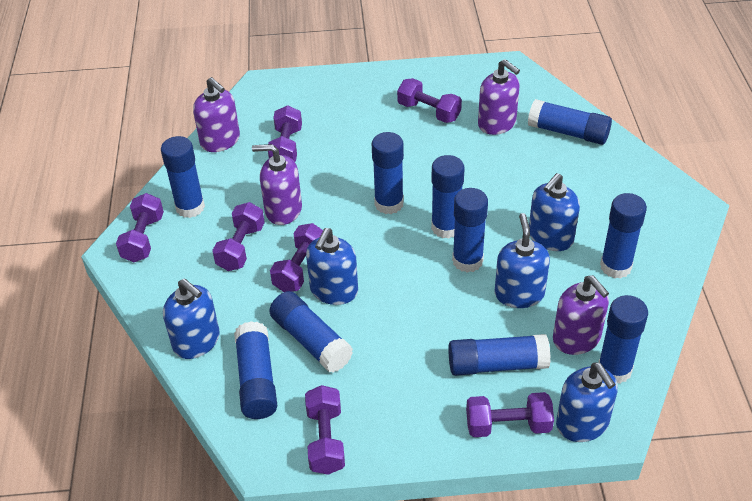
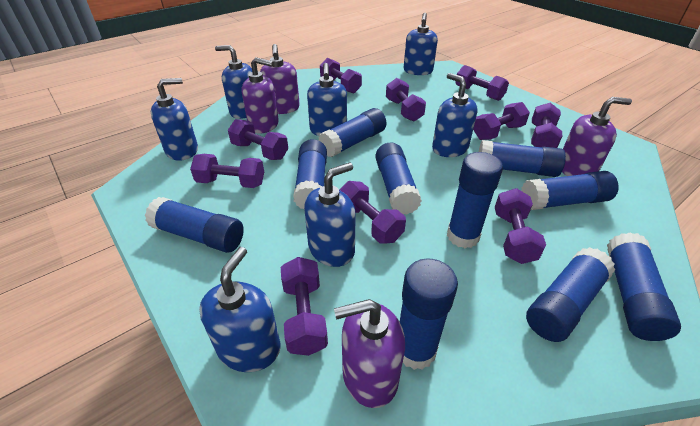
blue soap dispenser: [163,279,220,359] [306,228,358,305] [495,213,550,308] [529,173,580,251] [556,363,618,442] = 5 -> [151,78,198,161] [199,247,280,372] [215,45,252,119] [304,162,356,267] [307,63,347,136] [404,13,438,75] [432,73,478,157] = 7
purple dumbbell: [116,193,164,262] [212,202,265,271] [268,105,302,162] [270,223,323,292] [305,385,345,475] [397,78,462,123] [466,392,554,437] = 7 -> [190,154,264,188] [228,119,288,160] [281,257,328,356] [320,58,362,94] [340,181,406,244] [386,78,426,121] [455,65,509,101] [473,102,530,140] [495,188,546,264] [531,103,562,148] = 10

